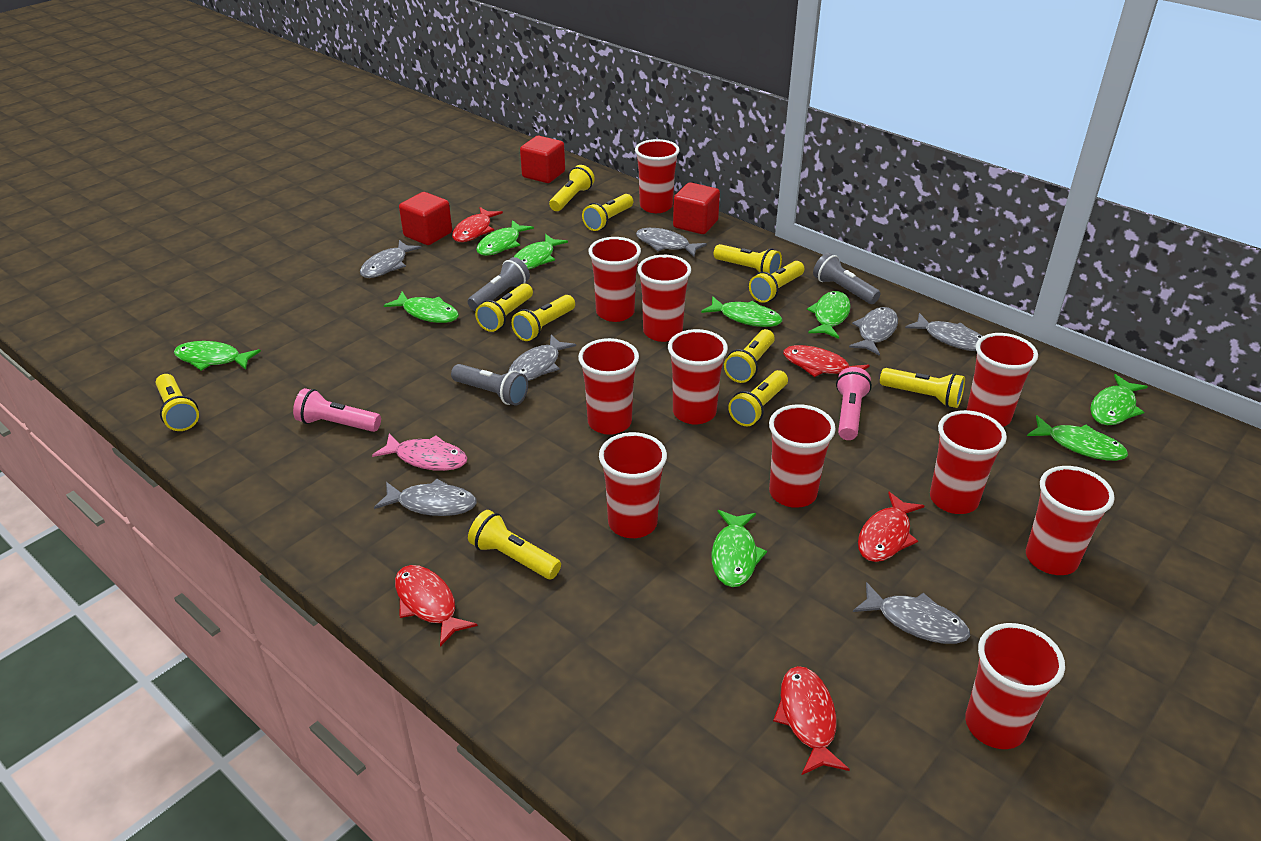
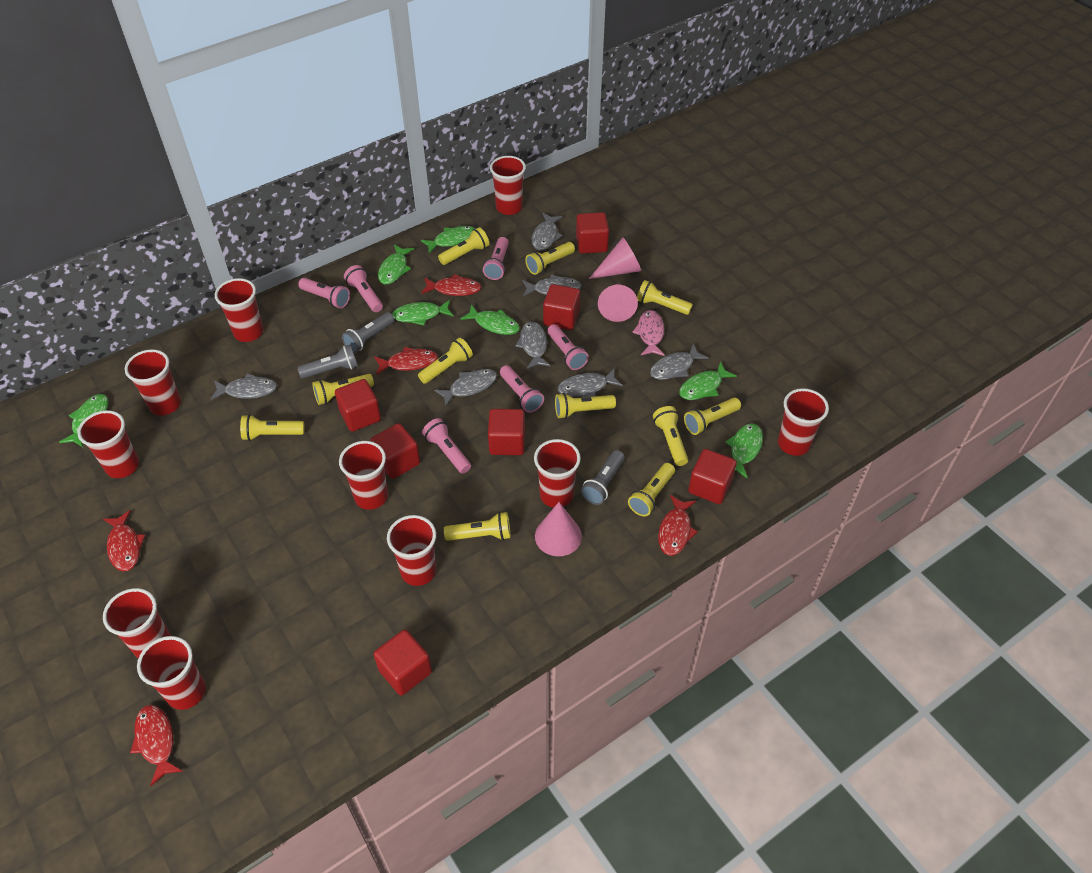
green fish: [174,341,261,371] [384,292,459,323] [476,220,534,256] [514,234,568,270] [701,296,782,327] [711,510,767,587] [807,291,851,339] [1027,415,1128,461] [1090,374,1148,425] = 9 -> [59,394,108,447] [378,245,414,284] [392,300,453,325] [421,226,475,253] [460,304,520,335] [679,362,737,400] [725,423,763,478] = 7
pink cone: none = 0 -> [535,502,582,556] [589,237,641,279] [598,284,638,322] = 3
pink flashlight: [293,388,381,432] [836,367,872,440] = 2 -> [298,278,350,308] [344,265,383,312] [422,418,471,474] [483,237,509,280] [500,365,544,413] [547,324,589,370] = 6
red cube: [399,192,452,245] [520,136,565,183] [673,182,720,234] = 3 -> [335,379,381,432] [371,423,420,479] [374,630,432,696] [488,409,525,455] [543,284,580,330] [576,212,609,254] [688,449,737,504] = 7
red cup: [578,338,639,435] [588,237,641,322] [599,432,667,538] [635,139,680,213] [637,255,691,342] [668,329,728,425] [769,404,836,508] [930,410,1007,514] [965,623,1065,749] [966,333,1038,427] [1026,466,1115,575] = 11 -> [78,410,139,478] [103,588,171,658] [125,349,181,415] [137,636,206,710] [215,278,263,342] [339,441,388,510] [387,515,436,586] [490,156,526,215] [534,439,581,508] [778,388,829,456] = 10

